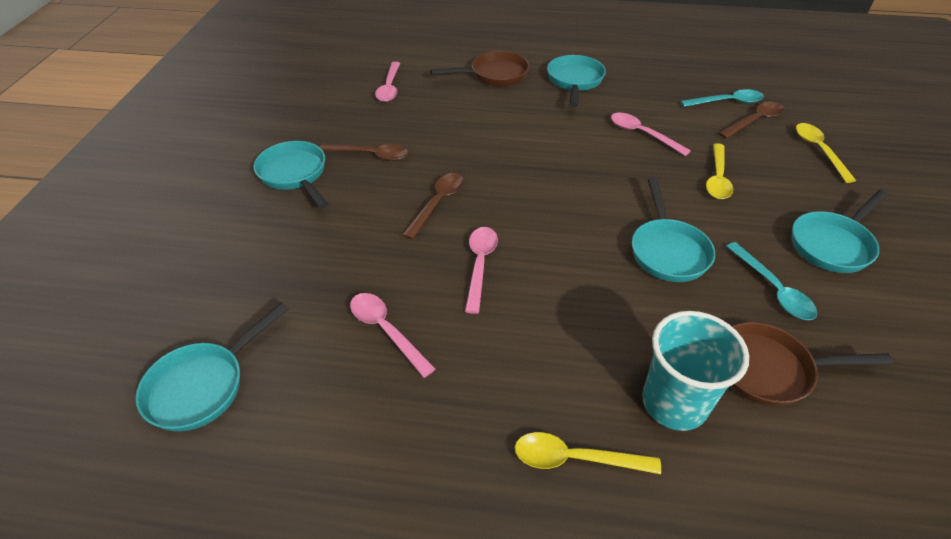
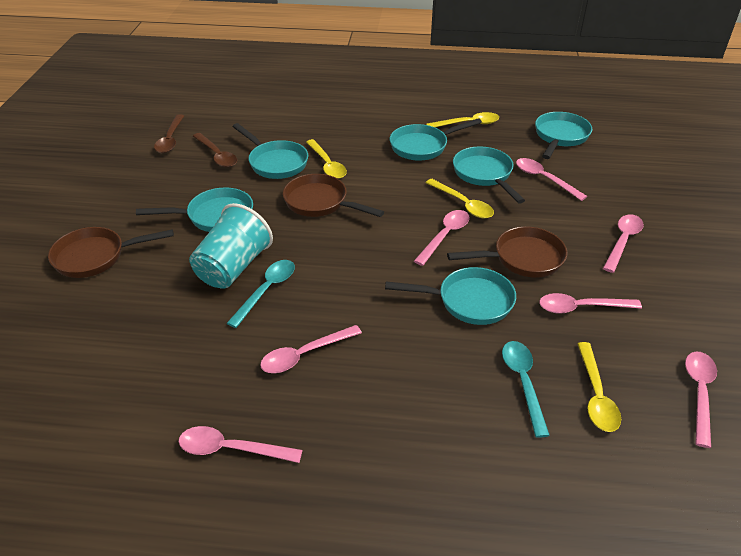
brown pan: [430,51,529,86] [730,322,893,407] = 2 -> [48,227,174,278] [283,174,384,217] [447,226,567,278] = 3
brown spoon: [320,144,408,161] [403,173,464,239] [718,102,784,139] = 3 -> [154,114,184,153] [193,133,237,167] = 2
pink spoon: [350,293,436,378] [375,62,400,102] [465,227,498,314] [611,113,691,156] = 4 -> [178,426,302,463] [260,325,362,373] [414,210,470,266] [516,158,587,201] [539,293,642,314] [603,214,644,273] [685,352,717,448] = 7
turquoise pan: [136,302,289,432] [254,141,328,209] [547,55,606,107] [632,177,715,282] [791,189,889,273] = 5 -> [136,187,253,232] [232,123,308,179] [385,267,516,325] [390,118,482,161] [453,146,525,204] [535,112,592,159] = 6
yellow spoon: [515,432,661,474] [706,143,733,199] [796,123,856,183] = 3 -> [306,139,347,179] [426,112,499,127] [426,179,494,218] [577,342,621,432] = 4

